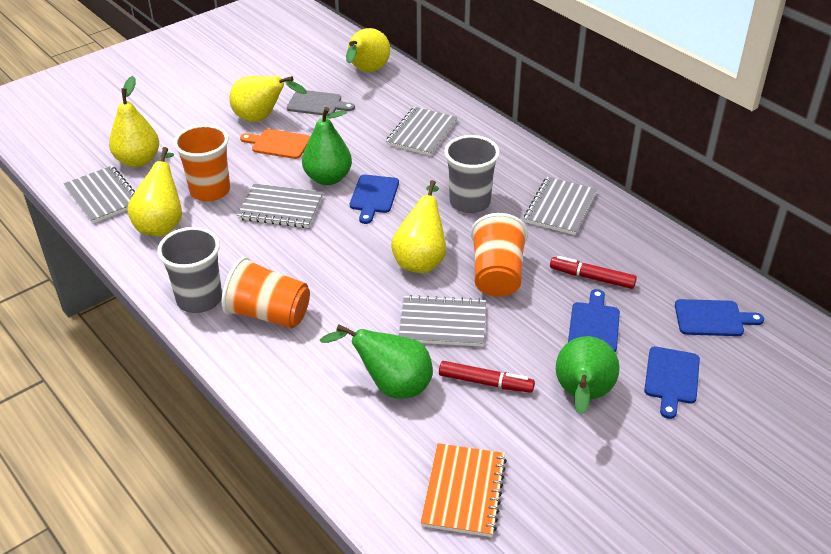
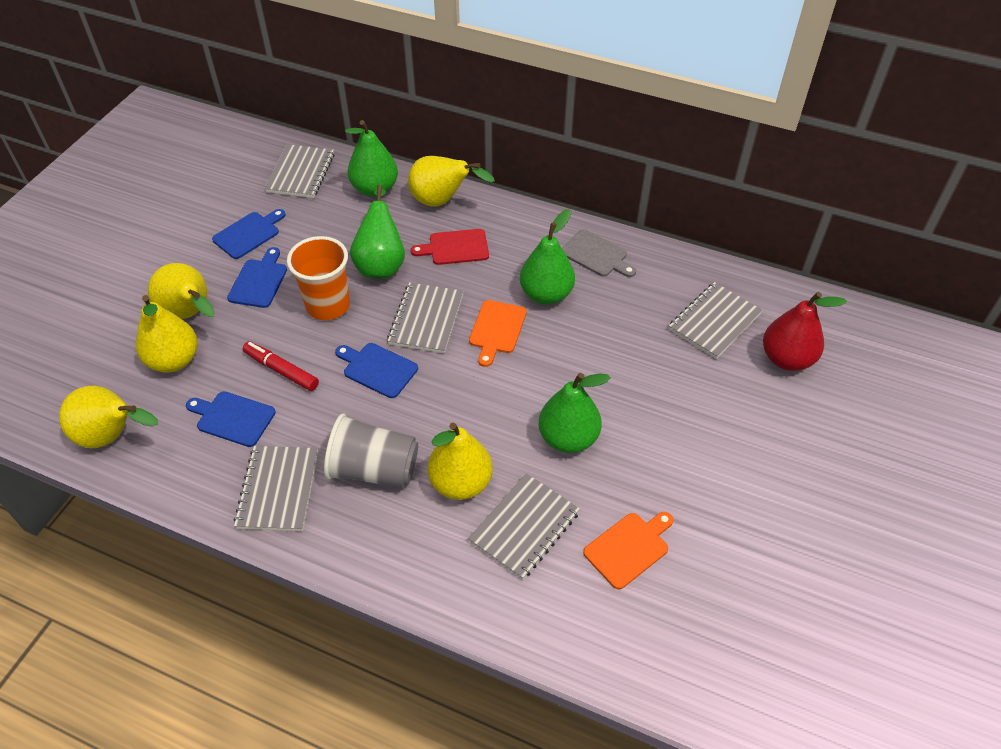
green pear: [302,107,352,185] [320,324,433,398] [556,336,620,415] = 3 -> [345,120,398,197] [350,185,405,278] [520,209,575,305] [539,373,611,453] = 4
grey cup: [157,227,222,313] [444,135,500,213] = 2 -> [324,413,418,488] = 1
orange cup: [174,124,230,201] [222,257,310,328] [471,213,528,297] = 3 -> [287,236,350,320] = 1
orange cutting board: [240,129,310,159] = 1 -> [469,300,527,367] [583,512,673,589] = 2
orange notebook: [420,443,507,537] = 1 -> none = 0
red cutting board: none = 0 -> [411,229,489,265] = 1
red marker: [439,361,535,393] [550,256,637,289] = 2 -> [243,341,319,391] = 1
red pear: none = 0 -> [763,292,847,371] = 1

